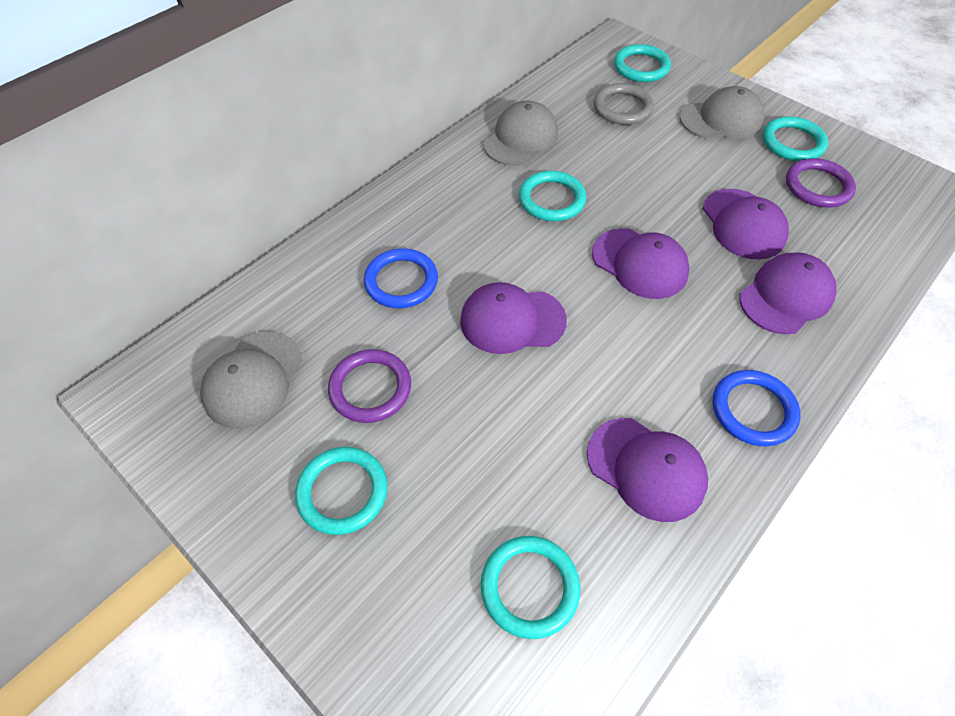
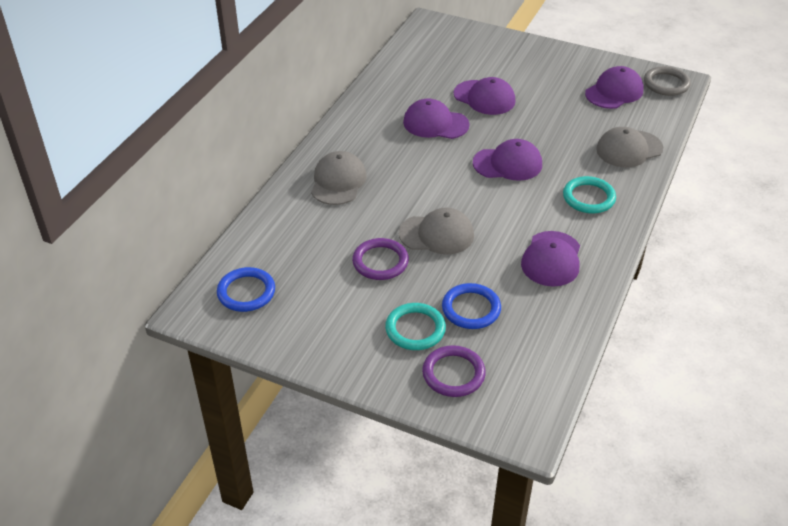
turquoise ring: [295,447,388,535] [481,536,580,639] [519,171,586,221] [614,44,671,82] [763,116,828,161] = 5 -> [385,303,446,350] [563,176,616,214] = 2

